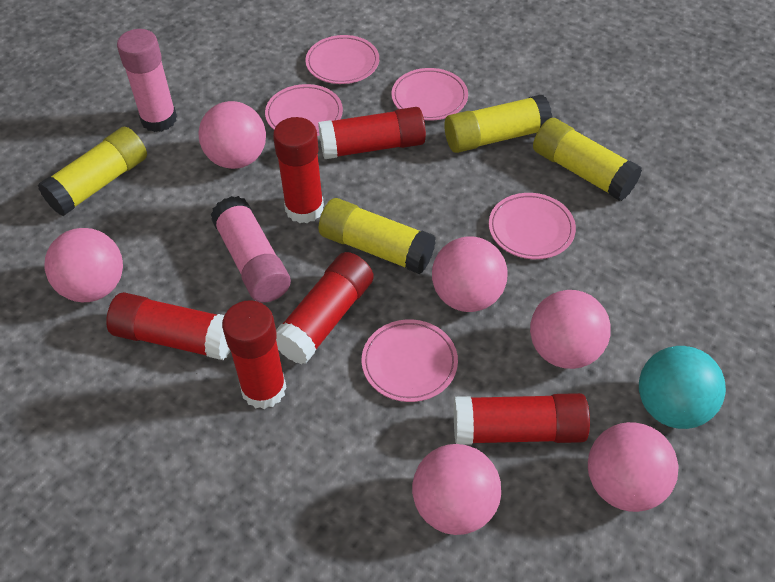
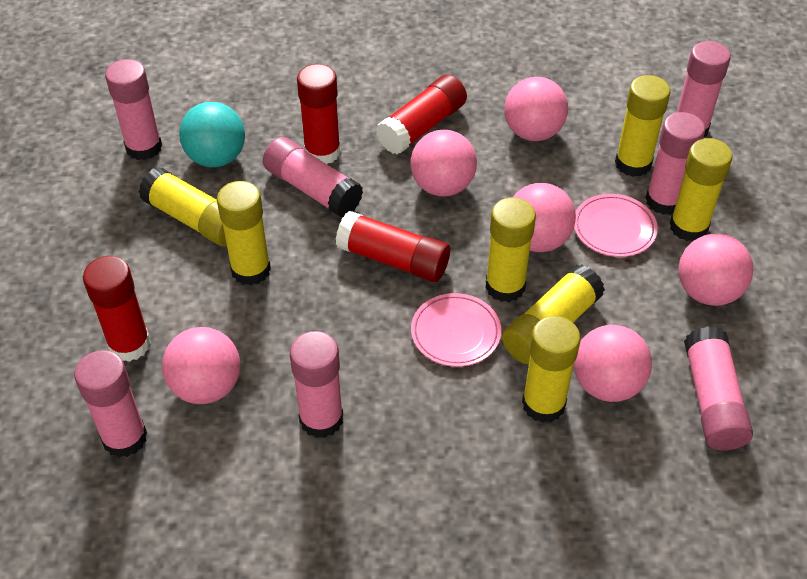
pink glue stick: [117,29,177,132] [211,196,291,303] = 2 -> [74,350,147,458] [105,59,162,160] [263,137,363,217] [290,331,343,438] [645,112,705,215] [677,41,731,138] [684,326,753,451] = 7
pink plate: [265,84,343,136] [306,35,379,84] [362,319,458,402] [392,68,468,121] [489,193,576,259] = 5 -> [411,293,501,367] [574,194,658,257] = 2
red glue stick: [106,292,231,360] [222,300,287,409] [273,117,324,223] [276,252,374,364] [318,107,426,159] [454,393,590,445] = 6 -> [83,256,151,362] [297,64,341,164] [336,211,450,282] [376,74,467,155] = 4
yellow glue stick: [38,127,147,216] [319,198,436,274] [444,95,552,153] [533,118,642,201] = 4 -> [139,167,227,246] [217,181,271,286] [485,197,536,302] [502,265,605,364] [522,316,581,423] [615,75,670,177] [669,138,732,241] = 7

